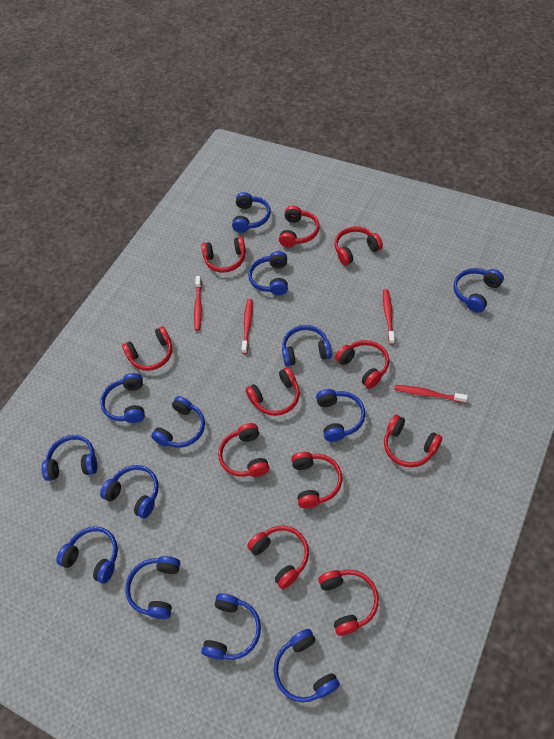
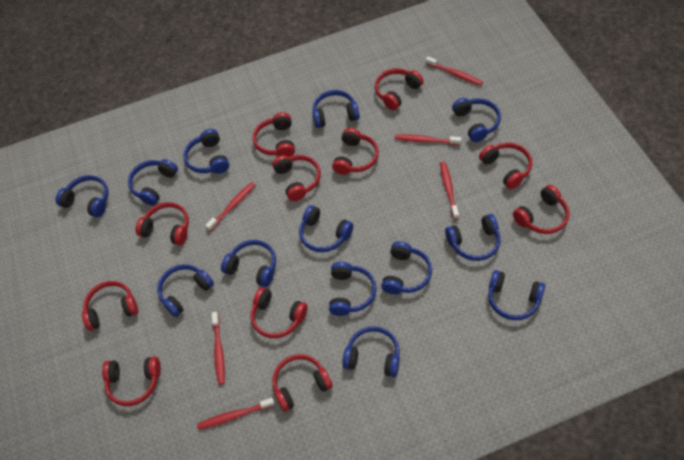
red toothbrush: [194,276,202,331] [242,299,253,354] [383,289,395,345] [394,385,468,403] = 4 -> [197,398,275,430] [205,182,255,231] [212,312,225,385] [395,134,461,145] [426,57,483,86] [440,161,459,219] = 6

